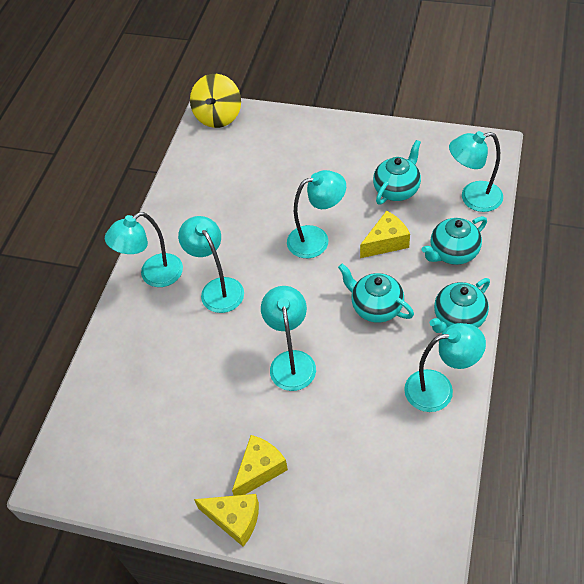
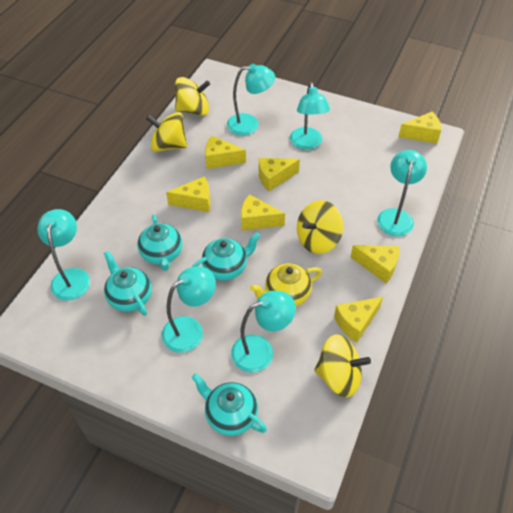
yellow cheese: [194,494,259,547] [232,435,288,496] [360,211,410,258] = 3 -> [166,177,210,212] [205,136,246,169] [241,194,285,230] [259,158,300,191] [334,297,383,342] [351,245,399,283] [398,112,441,144] = 7
yellow spinning top: [190,74,241,128] = 1 -> [146,112,187,152] [175,77,210,116] [297,200,343,254] [314,334,371,398] = 4
yellow teapot: none = 0 -> [250,263,322,306] = 1

